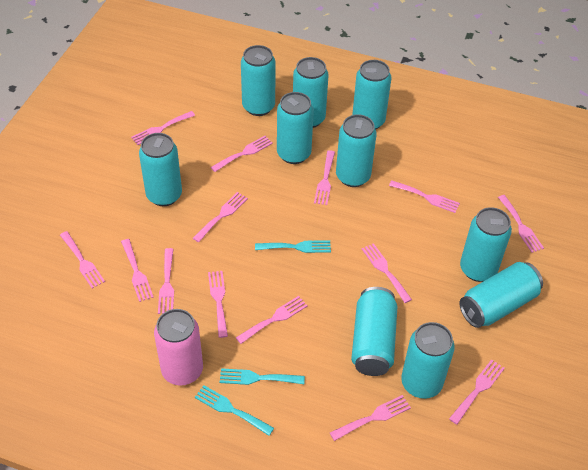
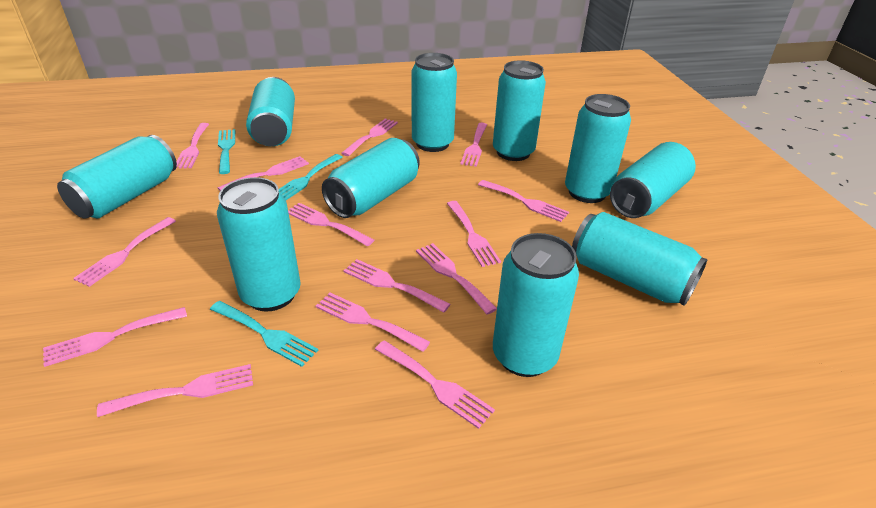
pink can: [154,309,203,386] = 1 -> none = 0

